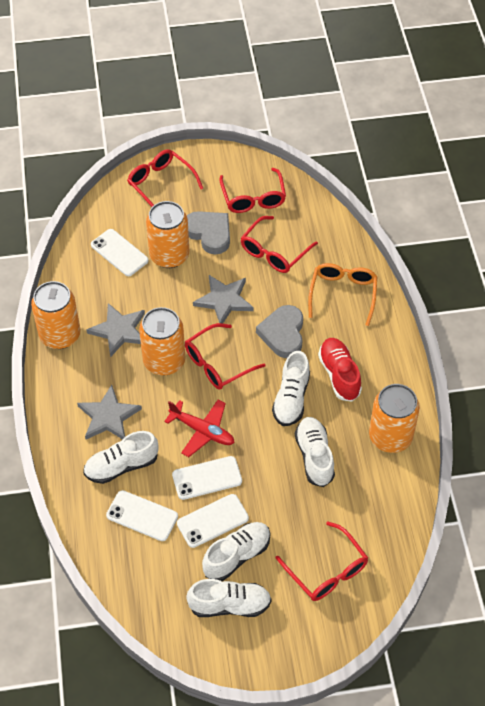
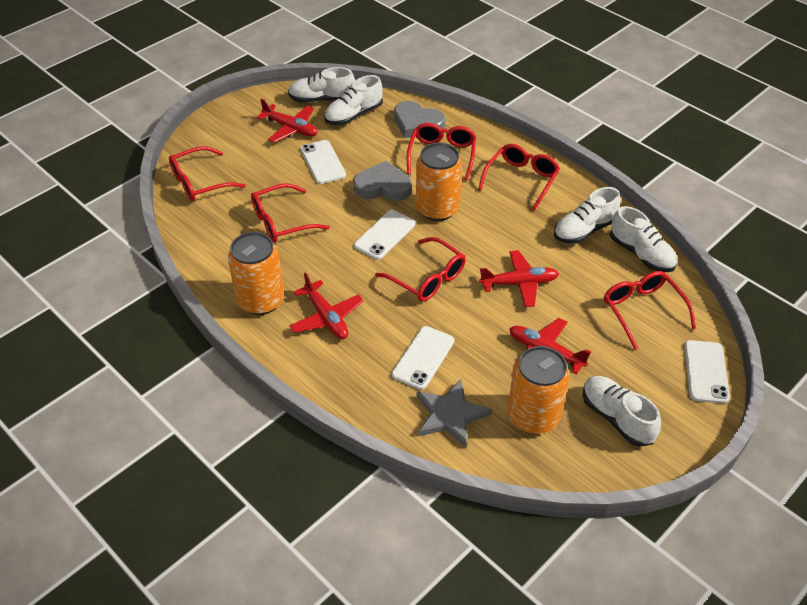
grey star: [77,385,142,440] [86,303,145,357] [193,275,254,323] = 3 -> [417,379,492,448] = 1
orange can: [31,281,81,349] [139,307,185,375] [146,201,189,268] [369,384,420,453] = 4 -> [228,232,284,315] [416,143,462,221] [508,346,570,434] = 3
orange glasses: [308,263,377,326] = 1 -> none = 0
red glasses: [127,149,203,207] [185,323,266,390] [219,168,286,213] [240,216,318,273] [276,522,368,601] = 5 -> [169,146,246,201] [251,183,330,242] [375,237,466,302] [407,123,476,180] [478,144,560,211] [604,271,696,350] = 6
red plane: [164,399,235,457] = 1 -> [256,98,318,143] [289,272,364,339] [479,250,559,307] [509,318,591,374] = 4
red shoe: [318,338,362,401] = 1 -> none = 0

